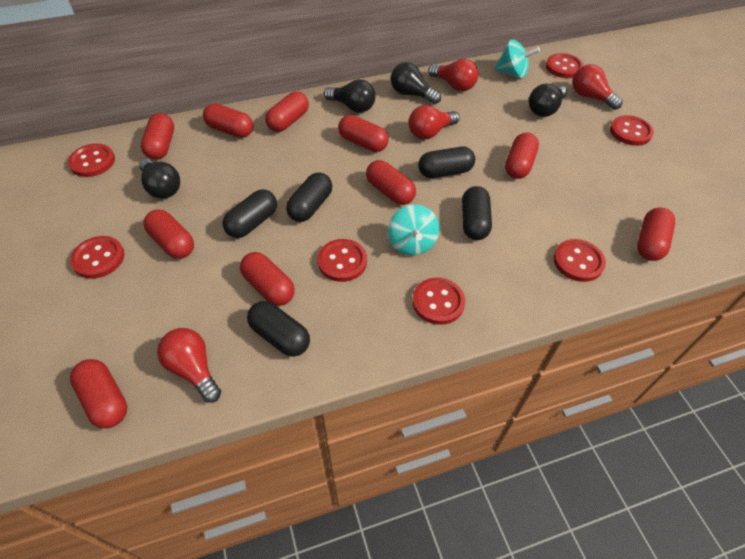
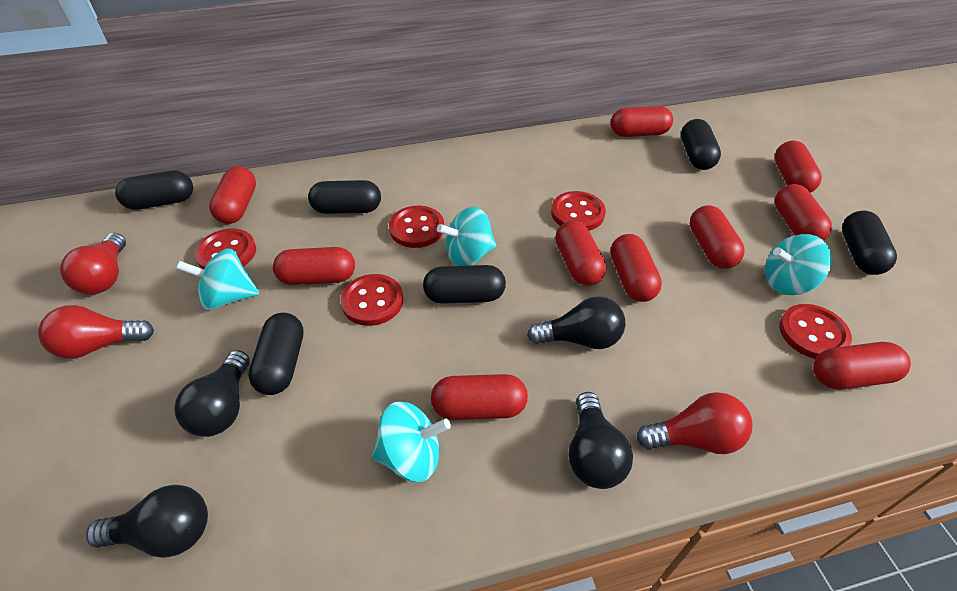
black capsule: [223,189,277,238] [247,301,310,357] [286,172,332,222] [418,147,475,178] [462,186,492,240] = 5 -> [115,170,193,210] [248,313,304,395] [308,180,381,214] [423,265,506,304] [681,119,721,170] [842,211,897,275] = 6
red button: [68,144,115,177] [70,236,124,279] [317,239,367,282] [412,278,465,325] [546,53,584,78] [554,239,606,282] [610,115,654,146] = 7 -> [195,229,256,269] [340,274,403,326] [389,206,444,248] [551,191,606,231] [779,304,852,359] = 5
red light bulb: [157,328,221,403] [409,105,460,140] [428,59,478,91] [573,64,623,110] = 4 -> [38,305,154,359] [60,233,126,294] [637,392,753,454] = 3
turquoise spinning top: [388,204,439,256] [495,39,540,78] = 2 -> [176,248,259,310] [372,401,451,482] [437,207,496,266] [765,234,832,295] = 4

